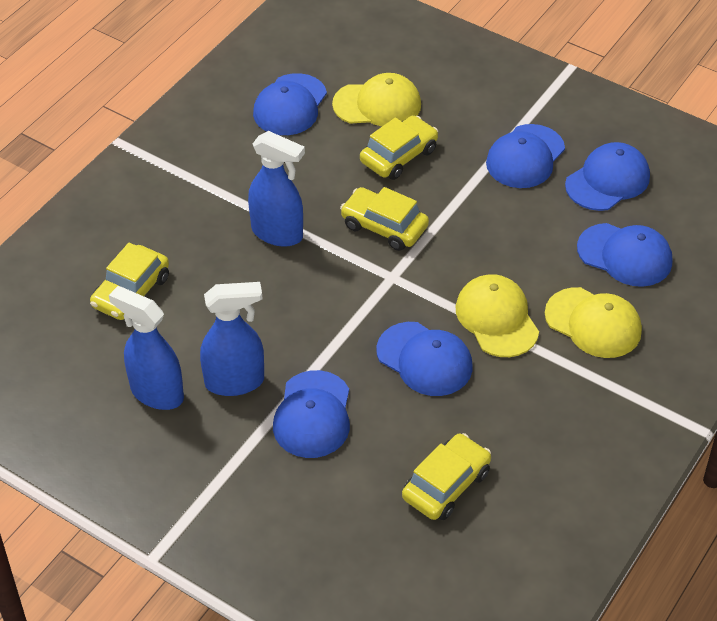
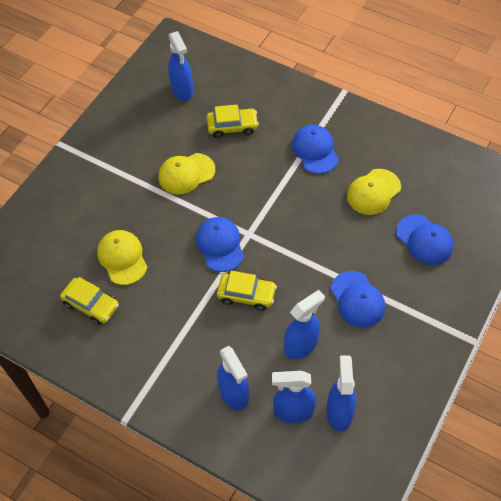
blue cap: [253,73,327,135] [273,370,350,458] [377,322,473,396] [486,124,565,188] [565,142,650,211] [577,223,672,287] = 6 -> [196,217,244,272] [292,125,339,174] [331,271,385,328] [396,214,453,265] = 4
blue spray bottle: [109,286,184,410] [200,282,264,396] [248,131,305,247] = 3 -> [168,31,194,101] [217,346,249,410] [272,371,316,423] [284,290,325,359] [327,356,356,432] = 5
yellow car: [90,243,169,320] [340,187,429,251] [360,115,438,180] [402,433,491,520] = 4 -> [60,277,119,325] [207,105,259,138] [217,271,277,311] = 3

